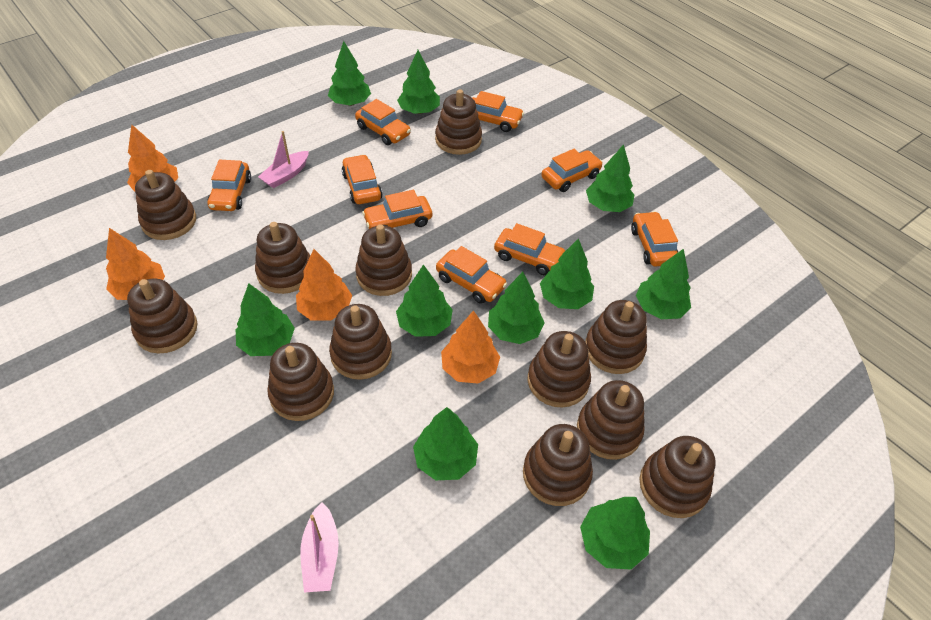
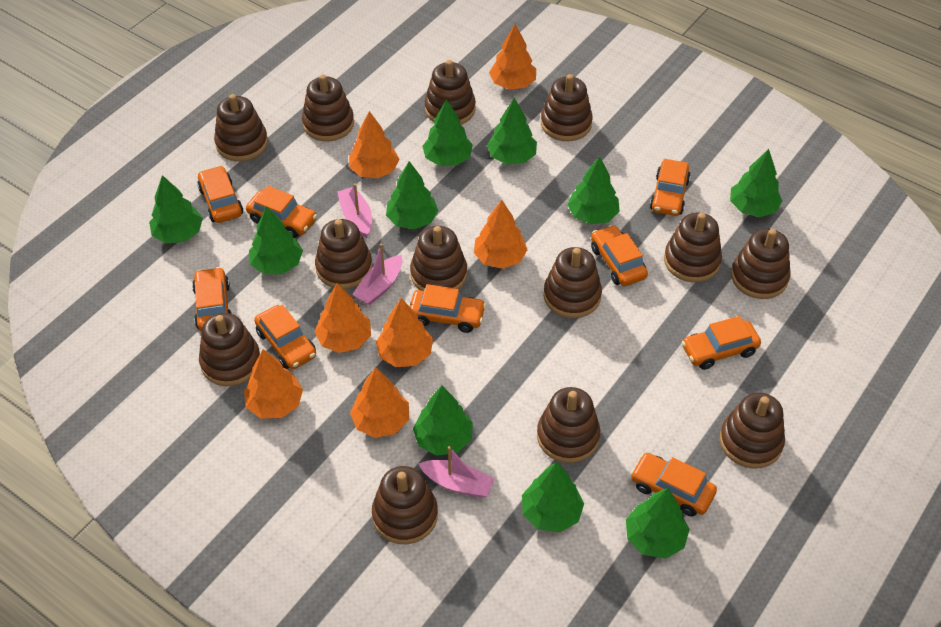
brown stacking toy: [127,279,197,354] [135,170,196,240] [255,222,310,294] [267,343,334,421] [329,304,392,380] [355,224,412,296] [435,89,482,155] [523,424,593,506] [528,331,591,408] [577,380,645,460] [585,300,647,374] [639,436,715,518] = 12 -> [199,313,260,386] [214,94,268,162] [302,74,354,141] [315,219,372,289] [372,466,438,544] [410,226,467,291] [425,60,476,125] [537,387,600,463] [541,74,593,141] [544,247,602,318] [664,213,722,282] [720,393,785,469] [731,229,790,299] = 13
orange tree: [106,228,165,300] [127,125,178,192] [296,249,352,321] [441,310,500,384] = 4 -> [244,349,303,419] [315,283,371,353] [349,111,399,178] [350,367,409,438] [376,298,433,367] [474,200,527,269] [489,24,536,89] = 7
pink boat: [258,131,309,188] [300,502,339,592] = 2 -> [337,183,372,238] [352,244,402,305] [419,446,495,498] = 3

